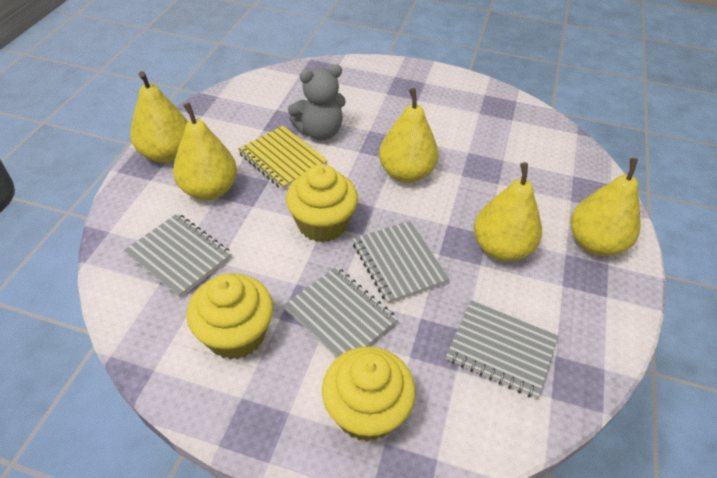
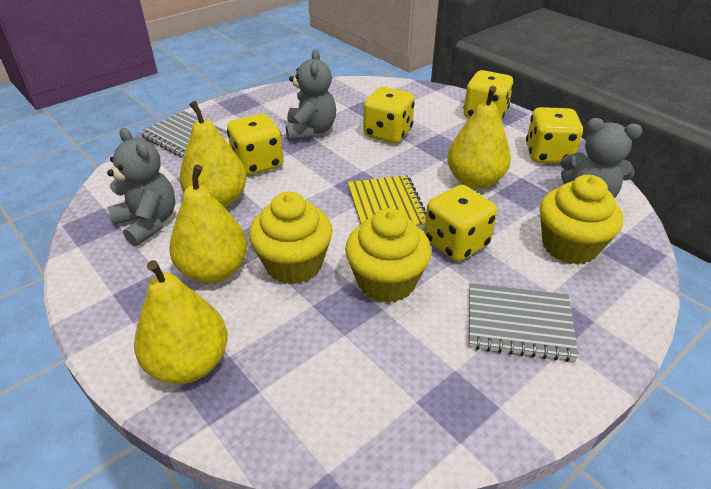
grey notebook: [124,213,232,298] [284,267,398,358] [353,221,449,304] [446,300,558,399] = 4 -> [140,111,228,158] [468,283,579,362] = 2
grey teddy bear: [288,65,346,140] = 1 -> [107,128,175,246] [286,49,336,141] [561,118,642,198] = 3
yellow dice: none = 0 -> [227,114,283,175] [363,87,415,143] [424,185,497,262] [463,70,514,120] [526,107,583,164] = 5
yellow pear: [130,71,188,163] [173,103,237,200] [379,88,438,183] [474,162,542,261] [571,158,641,256] = 5 -> [134,260,228,384] [169,164,247,283] [180,101,247,207] [447,86,511,189] = 4

